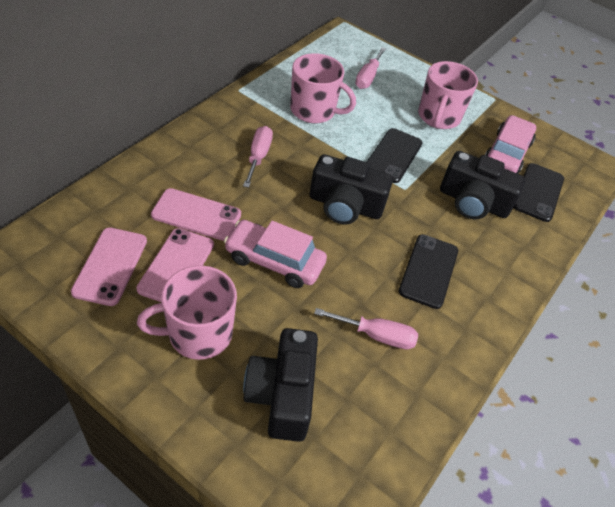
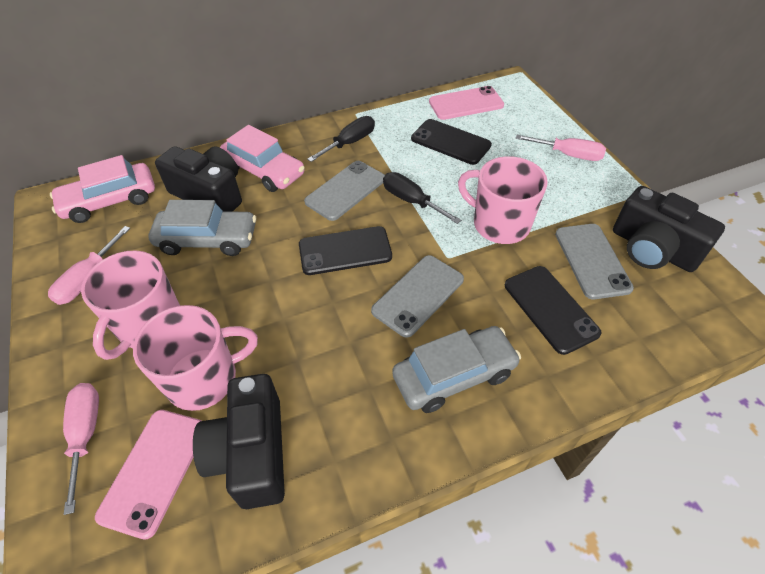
black screwdriver: none = 0 -> [307,116,375,162] [383,172,461,224] = 2
grey car: none = 0 -> [148,200,256,256] [392,326,521,413] = 2
grey phone: none = 0 -> [304,161,385,221] [371,255,464,338] [555,224,634,299] = 3
pink phone: [71,228,147,306] [136,228,214,302] [151,188,241,241] = 3 -> [95,410,202,540] [429,86,504,120] = 2

